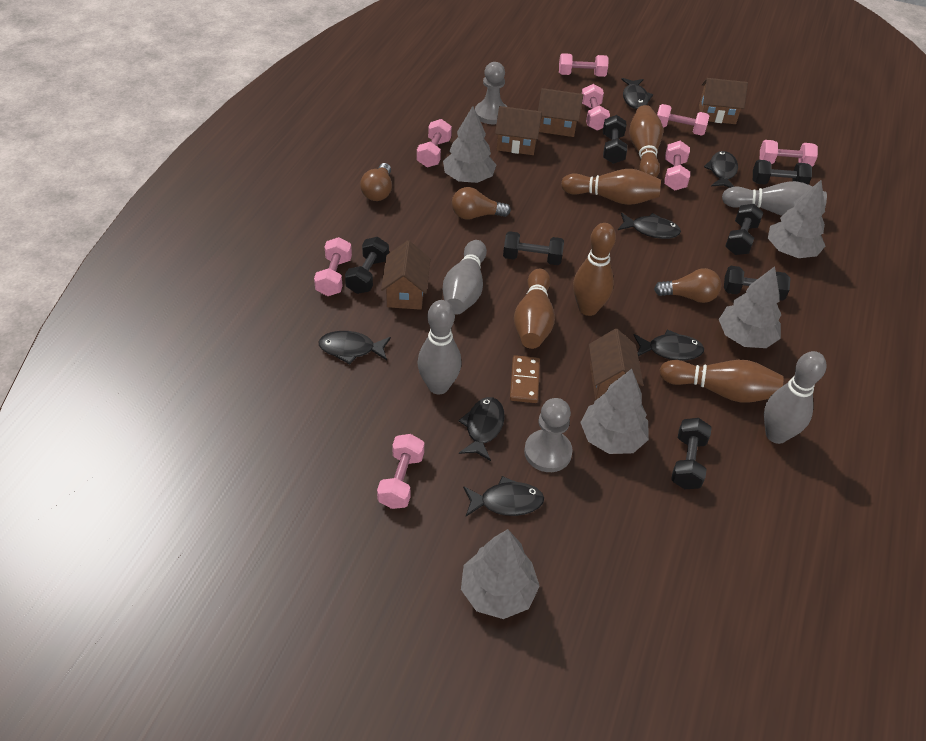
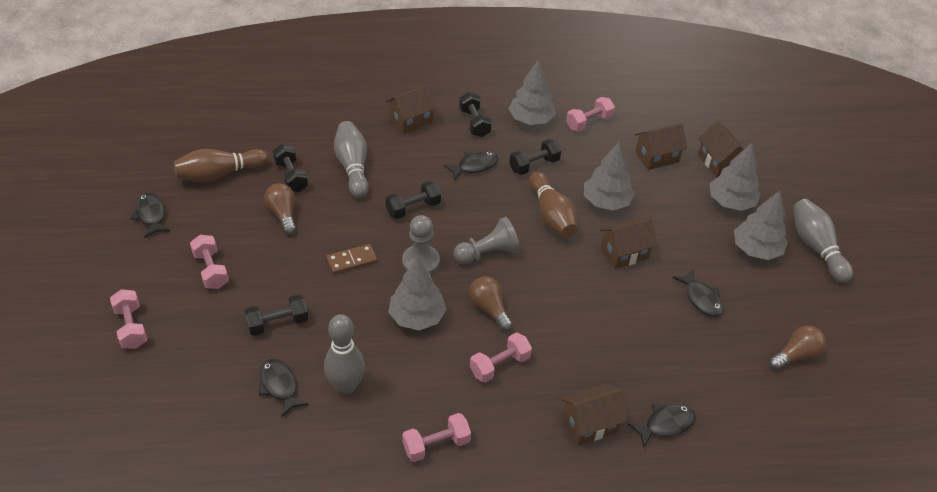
black dumbbell: [345,237,389,294] [503,231,564,265] [603,115,628,164] [671,418,712,489] [724,266,791,301] [725,204,764,255] [753,160,812,185] = 7 -> [244,294,308,336] [273,144,308,192] [386,181,441,219] [459,92,492,137] [509,139,562,175] = 5
black fish: [319,331,391,364] [459,397,505,461] [463,476,544,516] [618,212,681,239] [621,78,653,109] [633,329,704,360] [704,151,738,188] = 7 -> [131,193,170,238] [259,359,309,417] [444,151,499,181] [628,404,696,447] [672,269,723,317] = 5
brown bowling pin: [514,269,555,349] [561,169,661,205] [573,223,616,316] [629,105,663,177] [660,360,784,403] = 5 -> [174,149,269,182] [529,172,578,238] = 2
grey bowling pin: [417,300,462,395] [443,240,487,314] [722,181,827,216] [764,351,826,444] = 4 -> [324,314,365,394] [334,121,369,198] [793,199,853,283] = 3
pink dumbbell: [314,237,352,296] [377,434,424,509] [417,119,452,167] [559,53,608,77] [582,84,610,131] [657,104,709,136] [665,141,690,191] [760,140,818,166] = 8 -> [110,289,147,349] [190,235,229,289] [402,413,471,462] [470,333,532,383] [566,97,615,131] = 5

